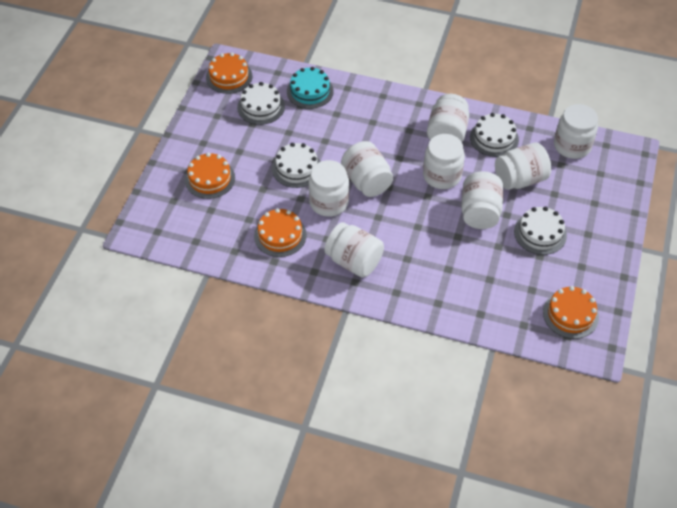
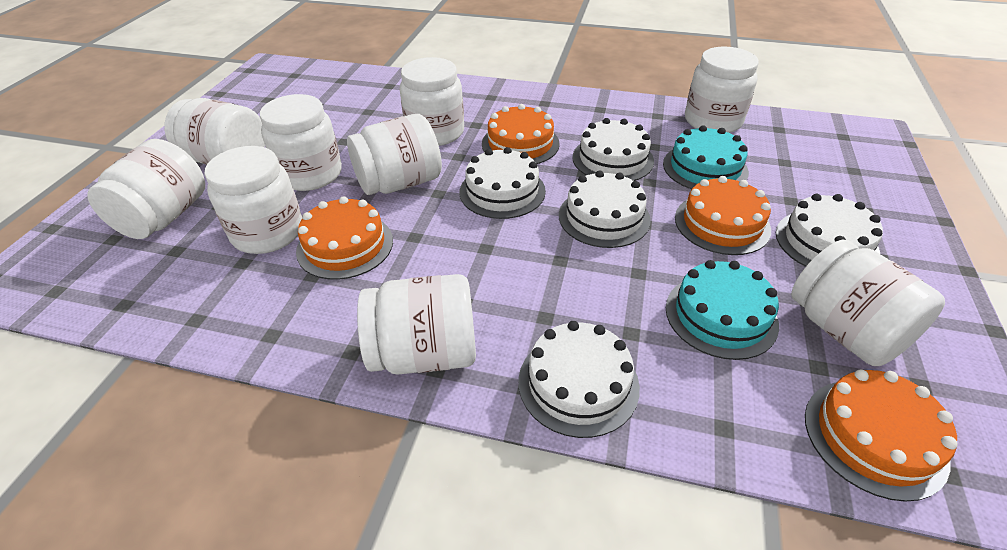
turquoise cake: [287,67,334,109] = 1 -> [663,125,749,189] [666,260,779,360] = 2
white cake: [237,82,285,125] [272,143,320,188] [470,113,519,157] [514,206,567,255] = 4 -> [460,147,546,219] [519,321,640,438] [559,170,651,248] [572,118,654,181] [776,194,883,267] = 5
white jar: [308,160,349,217] [324,222,384,278] [341,141,393,197] [423,134,465,189] [427,94,469,142] [461,171,504,229] [495,143,551,190] [554,104,598,159] = 8 -> [87,139,205,239] [164,98,265,165] [204,146,302,254] [260,94,342,191] [347,114,442,195] [357,274,476,374] [399,57,464,146] [685,47,759,133] [791,240,945,366] = 9

